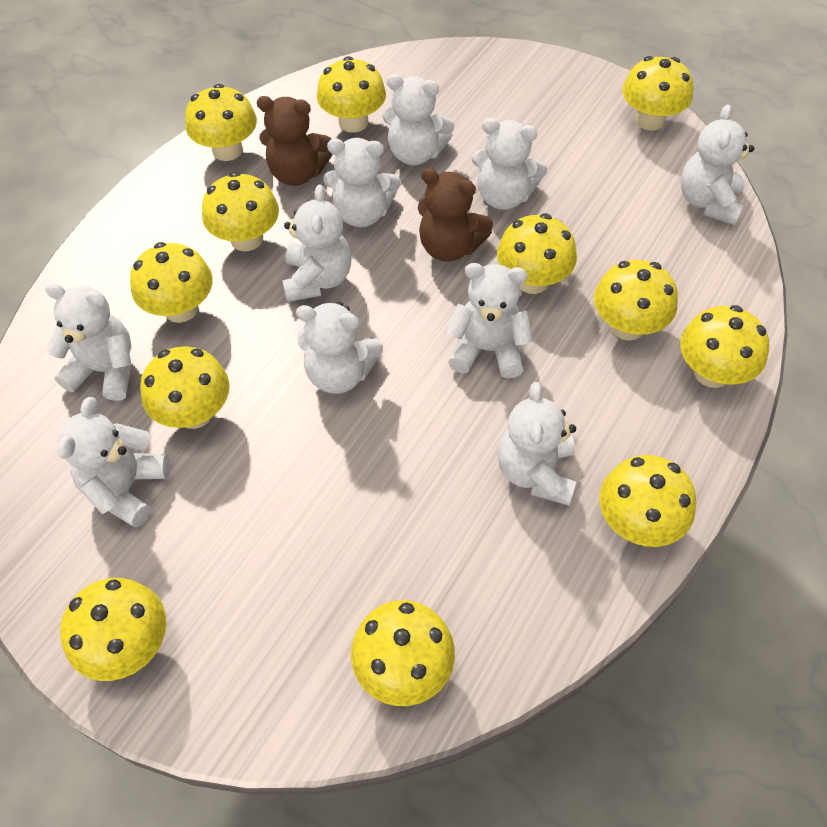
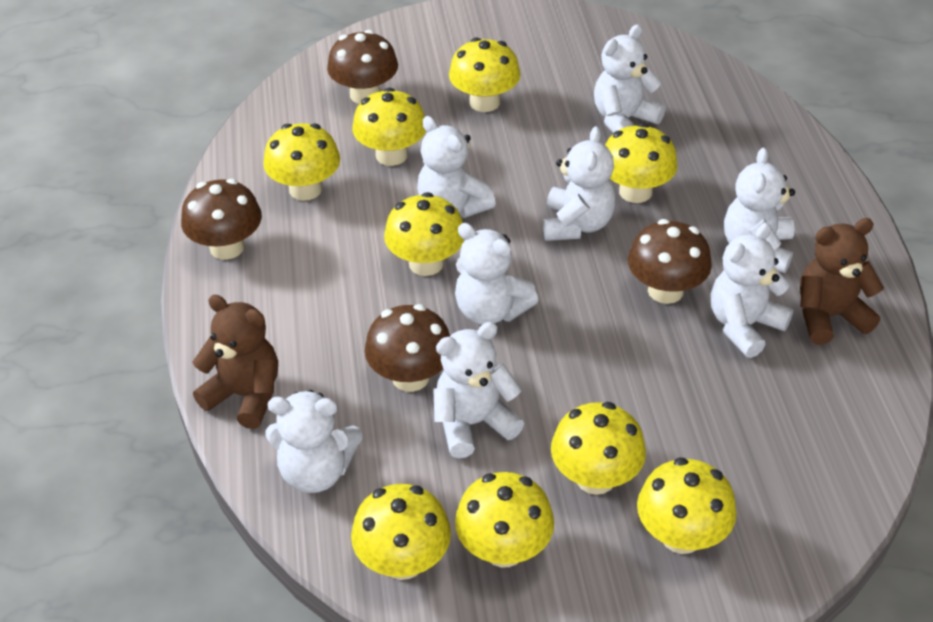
brown mushroom: none = 0 -> [181,179,262,260] [327,30,398,104] [365,304,450,392] [628,219,712,304] = 4
white teddy bear: [45,283,132,401] [57,397,170,527] [282,184,351,302] [296,302,383,394] [323,138,401,227] [383,74,455,166] [445,263,533,378] [471,118,547,210] [498,382,576,506] [681,104,754,225] = 10 -> [265,390,362,493] [417,116,496,218] [433,322,524,458] [455,223,538,325] [543,126,616,241] [594,24,665,134] [711,223,793,358] [724,148,795,273] = 8
yellow mushroom: [60,578,167,681] [130,242,213,323] [140,346,229,429] [185,84,257,161] [202,172,279,251] [317,56,386,133] [351,600,455,706] [497,214,577,294] [594,260,678,340] [599,455,696,547] [622,56,693,131] [680,305,769,388] = 12 -> [263,124,340,201] [351,484,451,580] [352,88,426,166] [384,192,465,276] [449,38,521,112] [455,472,554,567] [551,402,646,495] [605,123,678,203] [637,457,737,554] = 9

